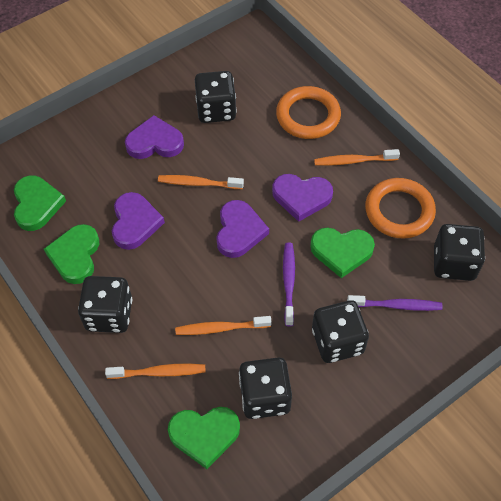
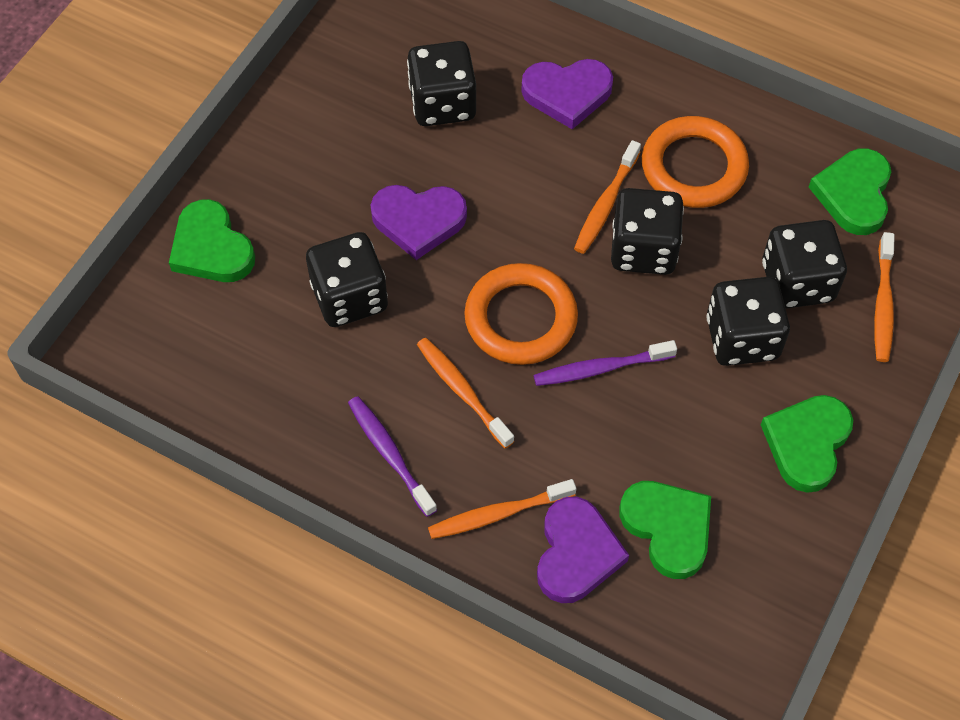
purple heart: [112,192,165,250] [125,115,184,159] [216,200,269,258] [272,174,333,222] = 4 -> [371,185,467,260] [521,59,613,129] [537,497,629,603] = 3

